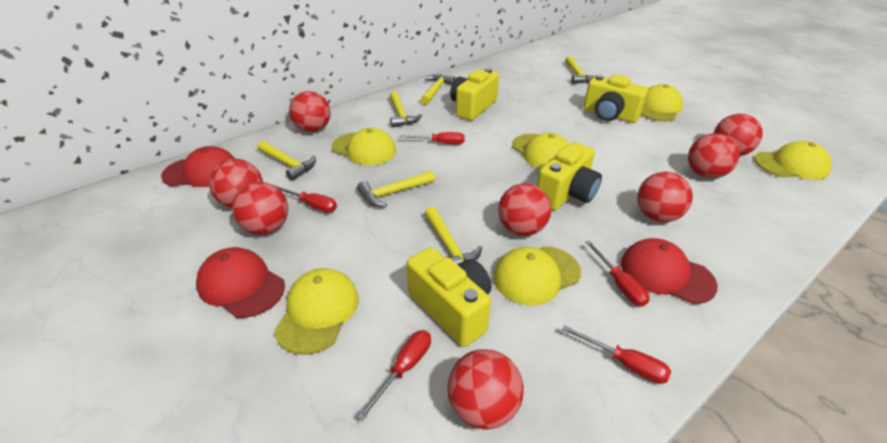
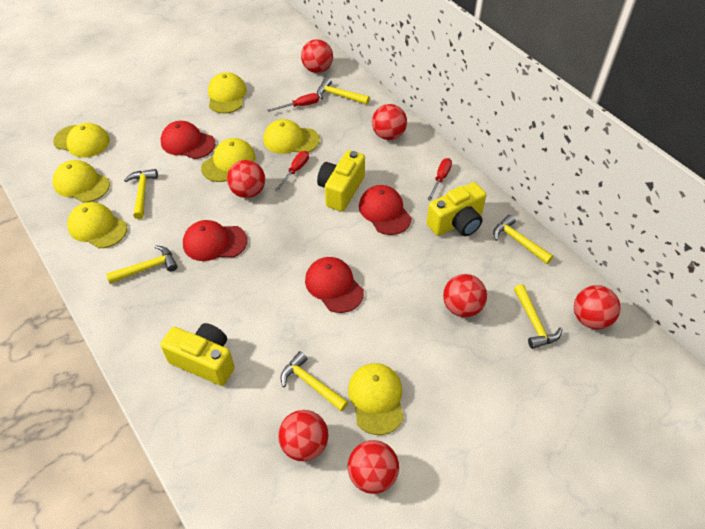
red ball: [209,159,263,208] [232,182,288,235] [289,91,331,132] [447,349,524,429] [498,183,551,236] [637,172,693,222] [688,133,740,179] [714,114,763,156] = 8 -> [227,160,265,198] [278,410,329,462] [301,39,333,73] [348,440,399,494] [372,104,407,140] [443,274,487,317] [574,285,621,329] = 7
red cap: [161,146,235,187] [196,247,285,318] [621,238,718,304] = 3 -> [161,121,216,159] [183,220,247,261] [305,257,364,313] [359,185,411,235] = 4
red screwdriver: [274,185,337,212] [357,330,431,421] [399,132,465,144] [562,325,671,384] [586,240,650,307] = 5 -> [267,93,319,112] [275,151,309,191] [427,158,452,201] = 3
yellow camera: [407,247,492,347] [450,68,499,120] [537,142,602,210] [584,74,648,123] = 4 -> [160,323,235,386] [317,150,365,212] [426,182,486,236] = 3
yellow cap: [274,268,359,355] [332,128,396,165] [493,246,581,306] [512,133,570,169] [641,84,683,121] [754,141,832,180] = 6 -> [53,123,110,158] [53,160,110,203] [67,202,127,248] [201,138,256,182] [208,72,247,113] [263,119,320,154] [348,363,404,435] = 7

